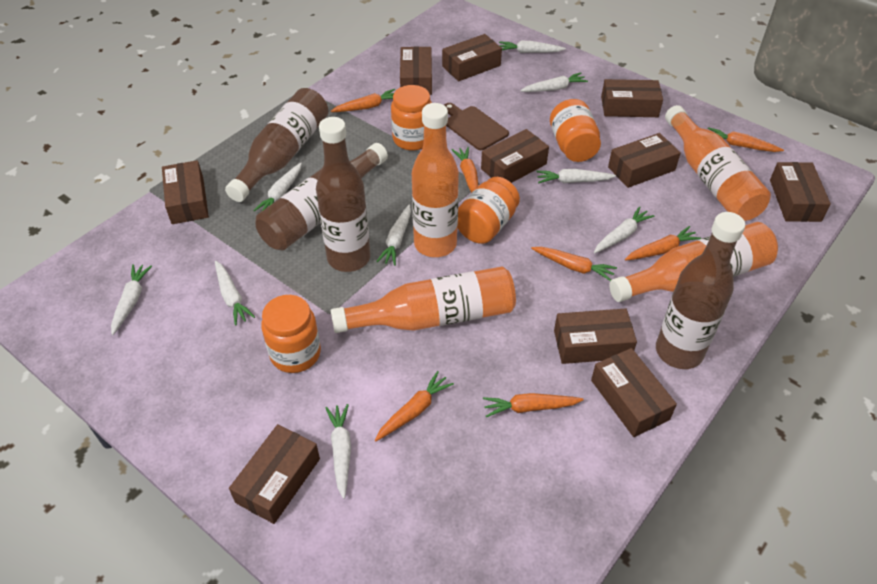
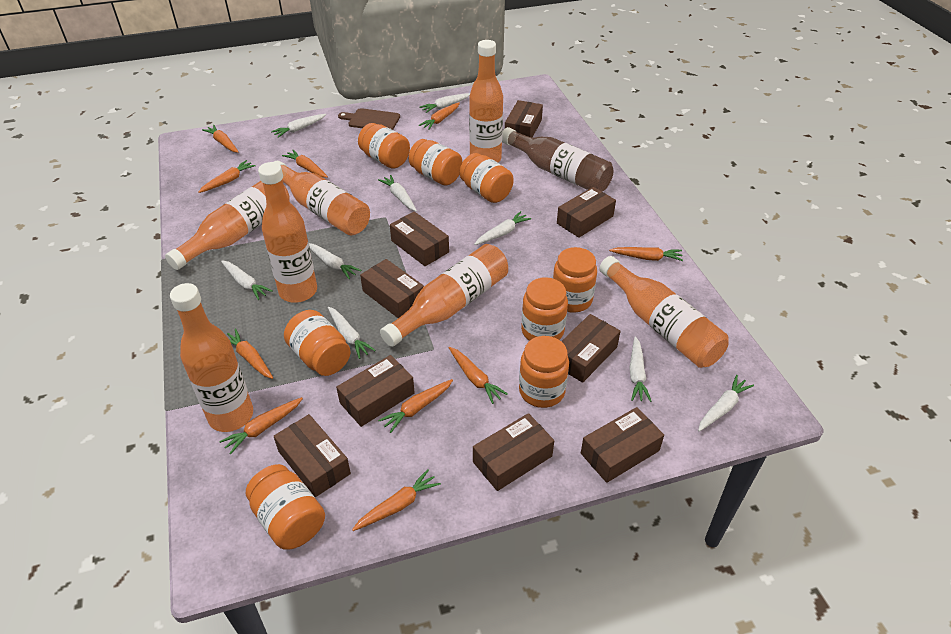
brown bottle: [225,88,328,202] [256,143,388,251] [316,117,370,272] [656,212,745,369] = 4 -> [502,127,614,191] = 1
brown box: [162,160,209,224] [229,424,320,524] [400,47,432,95] [442,34,502,81] [481,129,549,183] [554,308,637,364] [591,348,677,437] [601,79,663,117] [608,133,681,188] [770,162,831,222] = 10 -> [274,414,351,497] [336,355,415,427] [360,259,424,318] [390,211,449,266] [473,413,554,491] [505,100,543,137] [557,187,616,238] [561,314,621,383] [581,407,664,483] = 9
orange bottle: [331,266,516,333] [412,103,459,257] [609,222,778,302] [665,105,771,221] = 4 -> [165,181,290,270] [170,283,253,432] [258,162,317,303] [274,161,370,236] [380,244,508,347] [469,40,503,162] [599,256,729,368] = 7
orange carrot: [331,89,395,112] [375,371,454,441] [452,147,478,193] [483,393,584,417] [531,247,617,281] [625,226,701,260] [708,127,784,152] = 7 -> [199,160,256,193] [202,125,238,153] [219,397,303,455] [227,328,273,379] [282,150,328,178] [352,469,441,531] [378,379,453,433] [419,102,460,130] [449,347,508,404] [609,247,683,261] = 10
orange jar: [261,295,321,373] [391,85,432,151] [457,177,520,244] [550,99,601,162] = 4 -> [246,464,325,550] [284,310,351,376] [358,123,410,169] [409,139,462,185] [459,153,514,203] [519,336,569,408] [521,277,568,341] [553,247,597,313] = 8

